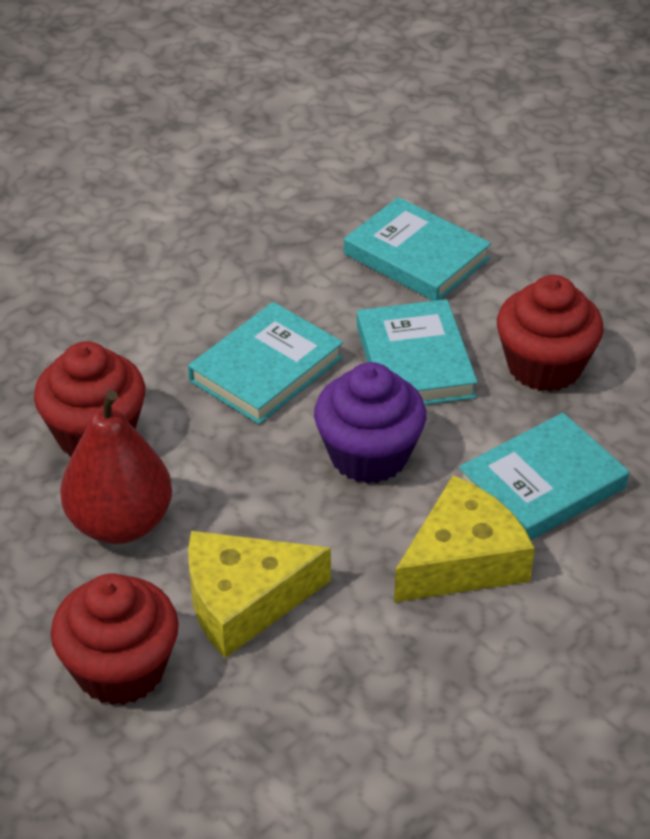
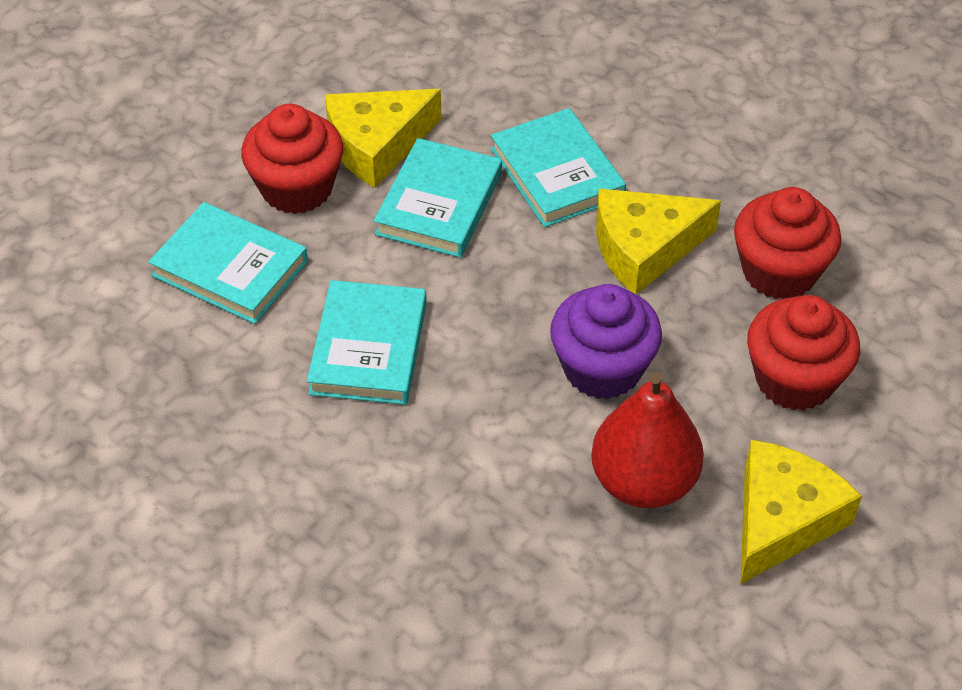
yellow cheese: [188,531,331,658] [394,475,535,602] = 2 -> [325,89,442,188] [596,188,721,294] [740,440,862,584] = 3

